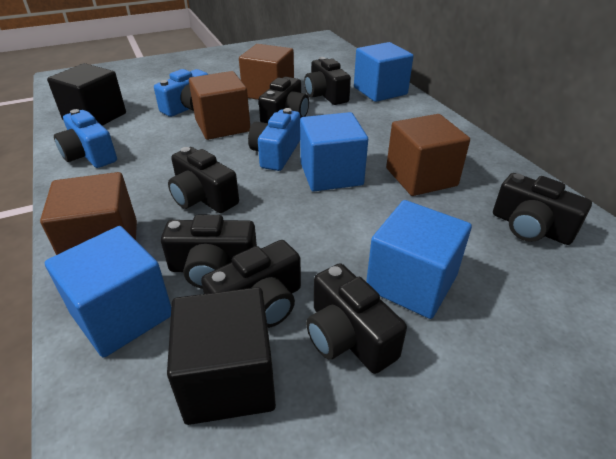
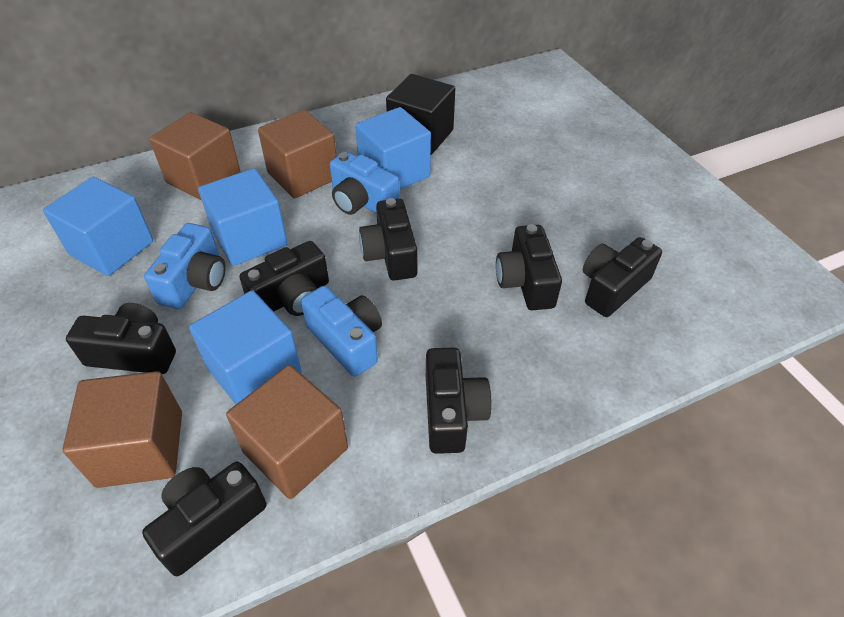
black cube: [47,63,126,126] [167,287,276,425] = 2 -> [386,74,455,155] = 1

